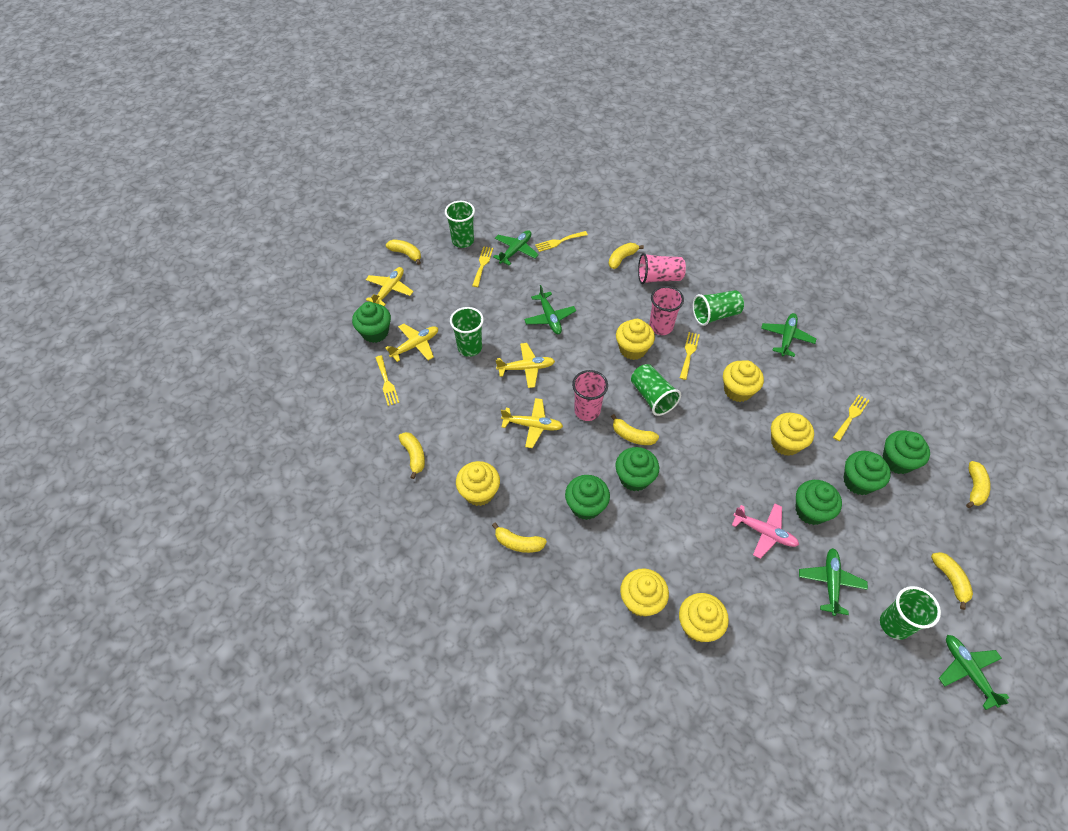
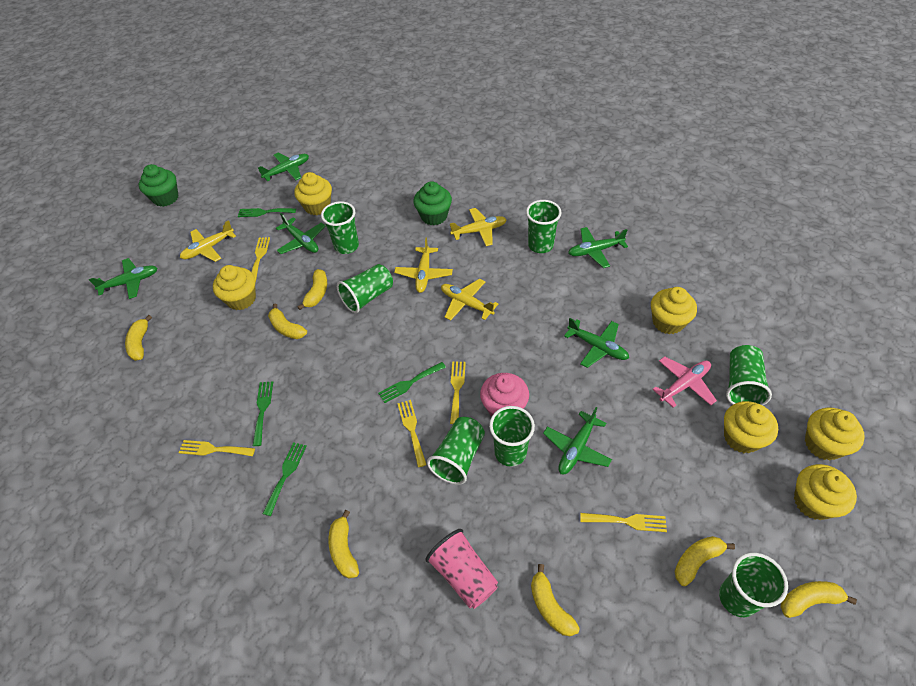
green cup: [445,201,475,248] [450,307,484,357] [631,364,681,416] [693,290,744,326] [880,586,941,640] = 5 -> [321,201,359,254] [337,264,393,313] [427,417,485,485] [489,406,535,467] [526,200,561,253] [719,553,788,617] [726,345,772,405] = 7
green cupcake: [352,302,391,343] [565,475,610,520] [615,447,659,491] [796,480,842,525] [843,451,891,495] [883,430,930,474] = 6 -> [139,164,179,207] [414,181,452,225] = 2
green fork: none = 0 -> [238,208,296,217] [253,381,273,446] [262,442,307,516] [378,362,446,403] = 4
green plane: [493,230,539,265] [524,285,576,334] [761,313,816,357] [799,548,868,616] [939,635,1009,710] = 5 -> [89,258,157,299] [258,153,309,181] [276,213,325,254] [543,407,612,475] [564,318,629,368] [568,227,628,268] = 6
pink cup: [572,370,608,421] [638,253,686,284] [649,286,684,335] = 3 -> [426,529,498,609] = 1
pink cupcake: none = 0 -> [480,373,529,416] = 1

